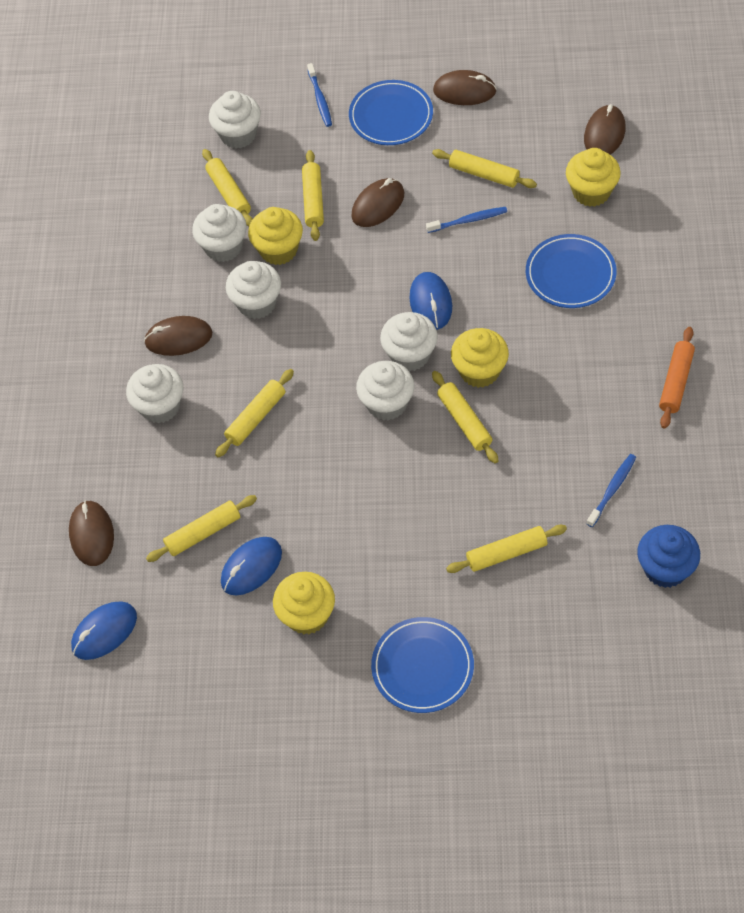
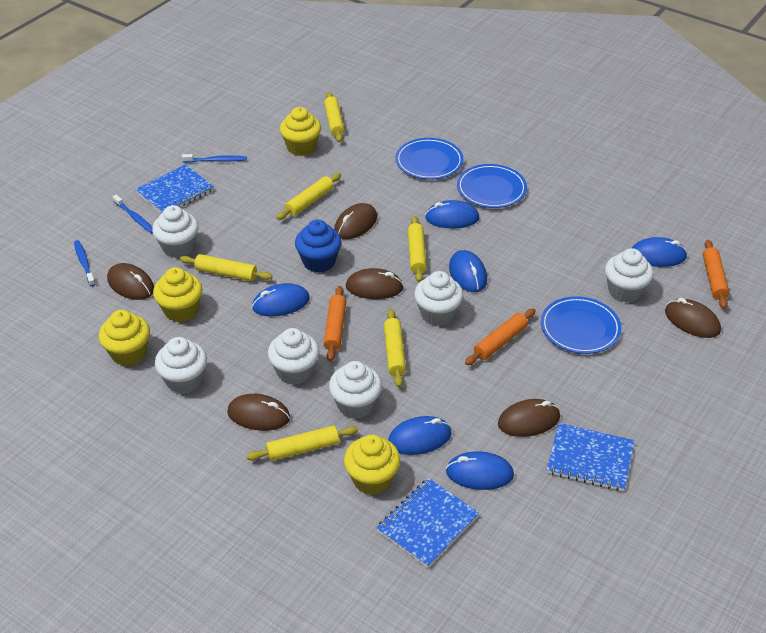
blue mouse: [71,601,137,660] [221,537,282,596] [409,272,452,330] = 3 -> [252,283,310,317] [388,416,452,455] [425,200,479,229] [446,451,514,490] [449,250,487,292] [632,237,687,267] = 6
blue notebook: none = 0 -> [135,164,214,213] [377,478,479,568] [546,423,634,491] = 3
brown mouse: [69,500,114,566] [144,316,212,356] [351,178,404,227] [433,70,497,105] [584,104,625,154] = 5 -> [107,263,154,300] [227,394,290,431] [334,203,377,239] [346,268,404,299] [498,399,560,437] [665,298,721,338] = 6
orange rolling pin: [659,327,695,429] = 1 -> [324,286,346,361] [465,308,536,365] [703,240,730,309] = 3
yellow rolling pin: [146,495,257,562] [202,149,253,226] [215,369,294,457] [302,150,324,241] [432,149,537,188] [432,371,498,463] [446,525,567,573] = 7 -> [180,254,272,281] [246,425,358,461] [276,173,341,220] [324,92,345,142] [384,309,406,387] [408,216,427,282] = 6

